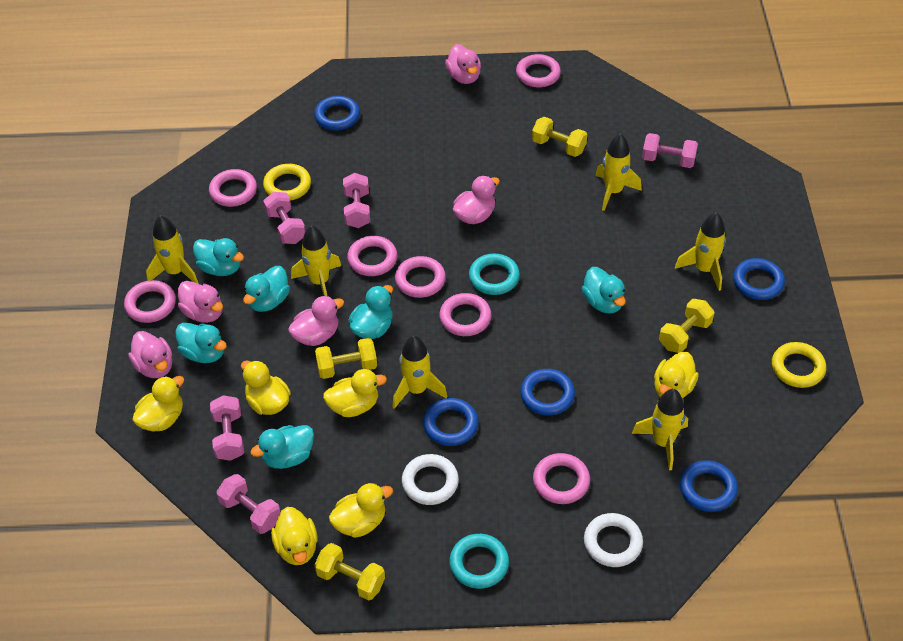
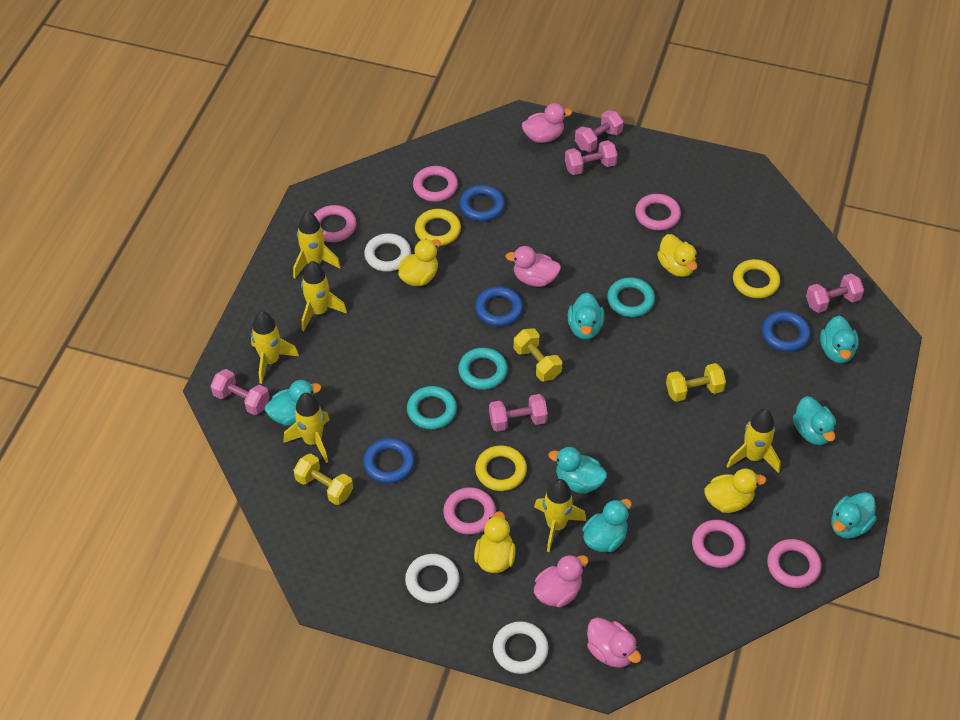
blue ring: [314,96,360,130] [423,398,478,446] [520,369,575,415] [680,460,738,512] [733,258,785,300] = 5 -> [363,438,415,483] [459,185,505,221] [475,287,523,326] [762,311,811,352] = 4
pink duck: [128,331,172,378] [178,281,223,323] [288,296,344,346] [445,44,481,84] [453,176,500,224] = 5 -> [505,246,561,287] [522,103,572,143] [534,554,589,608] [587,618,641,668] = 4
pink ring: [124,280,176,323] [209,169,257,207] [347,236,397,276] [395,256,446,298] [439,293,491,336] [516,54,561,88] [533,453,590,504] = 7 -> [314,205,356,242] [413,166,458,202] [443,487,496,535] [635,194,681,231] [692,519,746,568] [767,539,821,588] = 6
turquoise duck: [175,323,227,363] [193,238,244,276] [243,266,290,312] [250,425,314,469] [349,285,393,339] [582,267,626,314] = 6 -> [265,380,321,426] [548,447,607,494] [568,293,604,339] [582,499,632,552] [793,396,836,445] [820,316,859,363] [831,492,877,538] = 7
turquoise ring: [449,534,509,589] [469,254,520,295] = 2 -> [407,386,457,429] [458,348,508,390] [607,277,655,317] = 3
white ring: [402,454,459,505] [584,513,643,567] = 2 -> [364,233,411,272] [405,554,459,603] [493,621,549,674] = 3
yellow duck: [132,376,184,431] [241,360,291,415] [271,507,317,565] [323,369,387,417] [329,483,393,538] [654,352,699,399] = 6 -> [398,239,441,286] [474,511,516,573] [657,234,697,277] [704,468,766,513] = 4
yellow dumbbell: [314,543,385,601] [315,338,377,379] [532,117,587,157] [659,299,714,353] = 4 -> [294,453,353,505] [514,328,562,381] [666,363,726,402] = 3
yellow ring: [263,164,311,201] [772,342,826,388] = 2 -> [415,209,461,246] [475,445,527,491] [733,259,780,298] = 3

